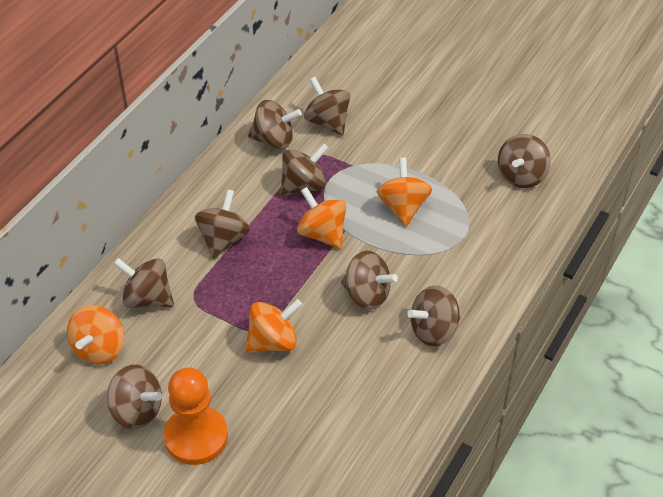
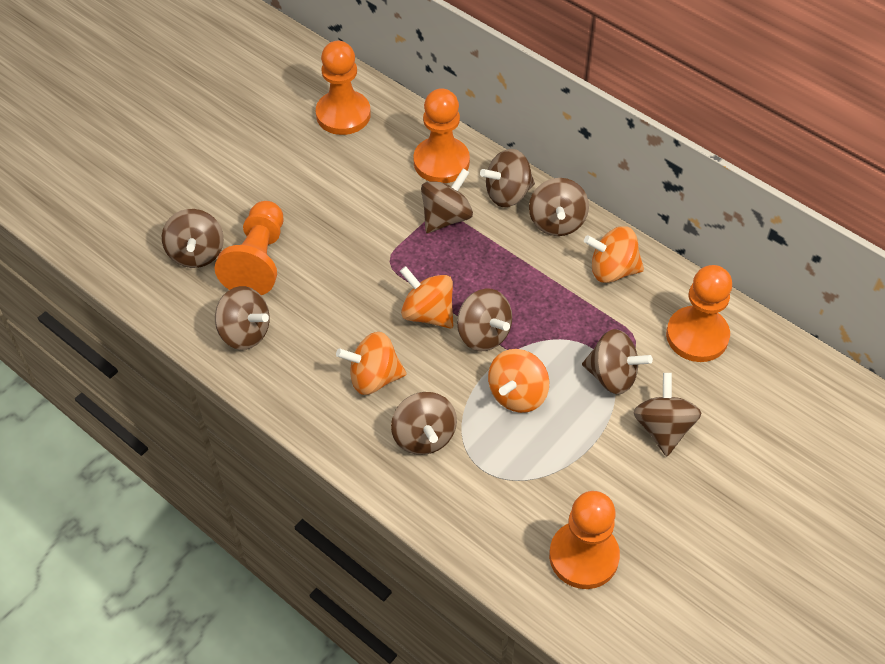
orange pawn: [163,368,228,465] = 1 -> [215,201,283,295] [316,41,371,135] [413,88,470,183] [549,491,620,589] [666,265,732,362] = 5

